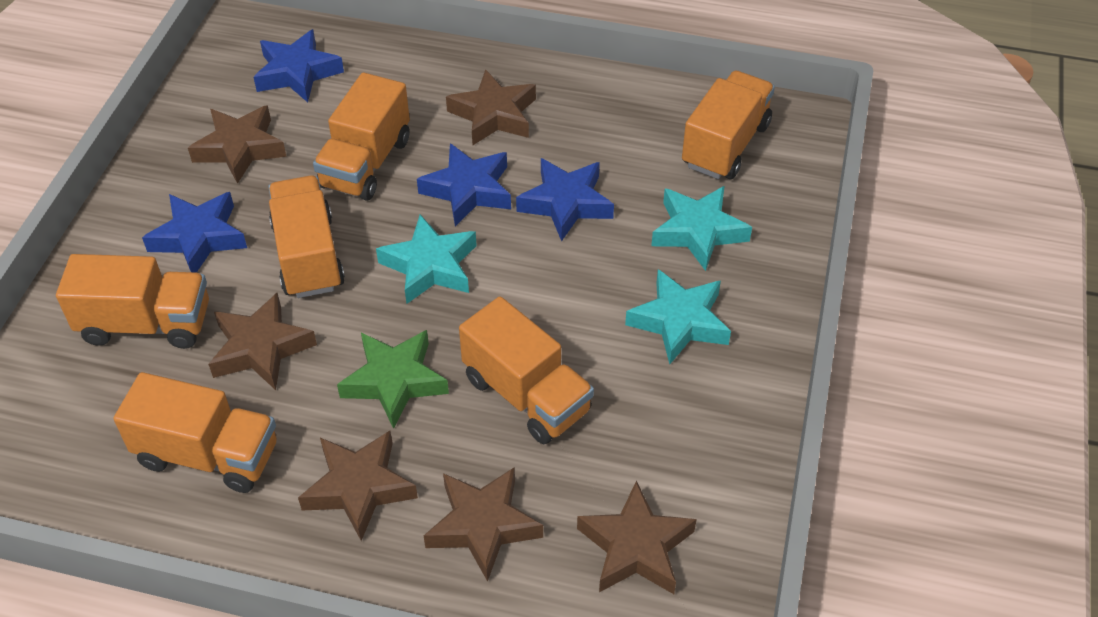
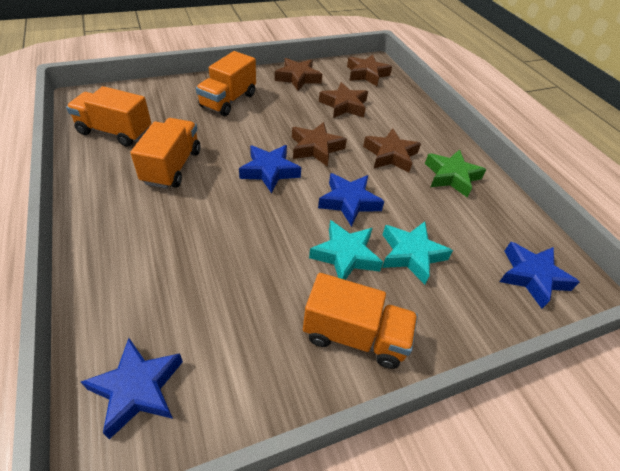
brown star: [188,105,287,184] [208,293,317,390] [298,431,418,541] [424,467,543,582] [446,69,536,145] [577,480,697,594] = 6 -> [275,58,322,91] [292,122,347,167] [319,82,368,118] [347,55,392,86] [363,128,421,173] = 5
orange truck: [56,254,209,349] [113,372,277,493] [268,175,345,298] [313,72,410,201] [459,296,594,444] [682,71,775,179] = 6 -> [66,86,151,147] [130,118,200,189] [196,51,256,116] [303,273,418,369] = 4
turquoise star: [376,214,477,304] [625,269,731,364] [651,186,752,271] = 3 -> [309,220,383,280] [382,221,453,285] = 2

